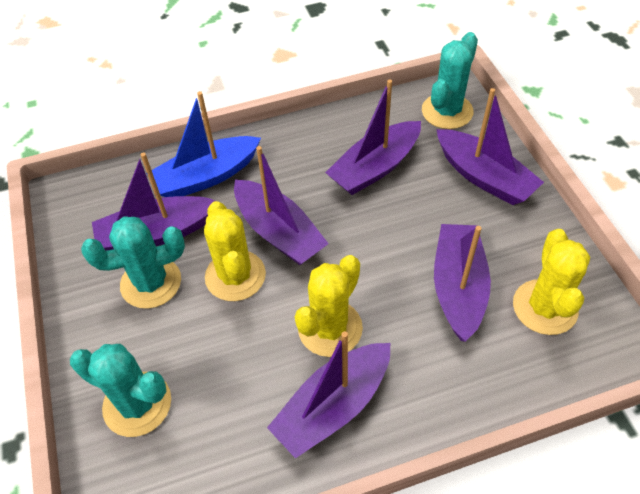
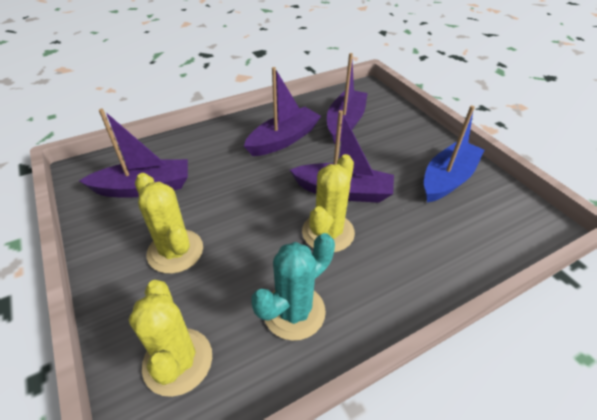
purple boat: [92,152,219,251] [234,146,329,265] [267,331,390,459] [325,79,421,195] [434,224,491,342] [436,88,544,205] = 6 -> [79,109,188,198] [244,67,321,156] [290,110,394,203] [327,53,367,144] = 4
turquoise cactus: [70,344,171,437] [81,216,185,309] [422,32,478,129] = 3 -> [251,233,335,341] = 1

